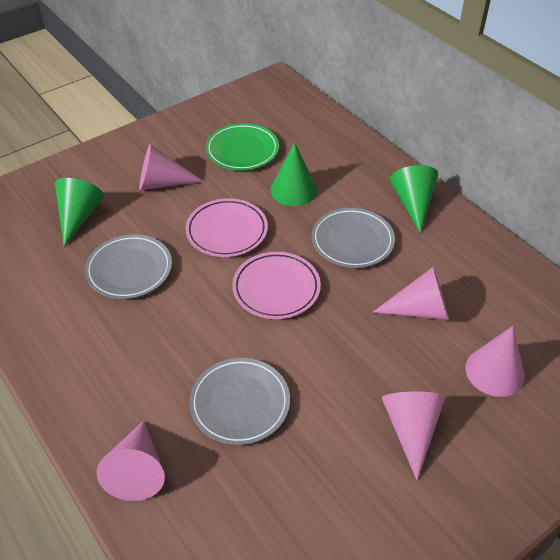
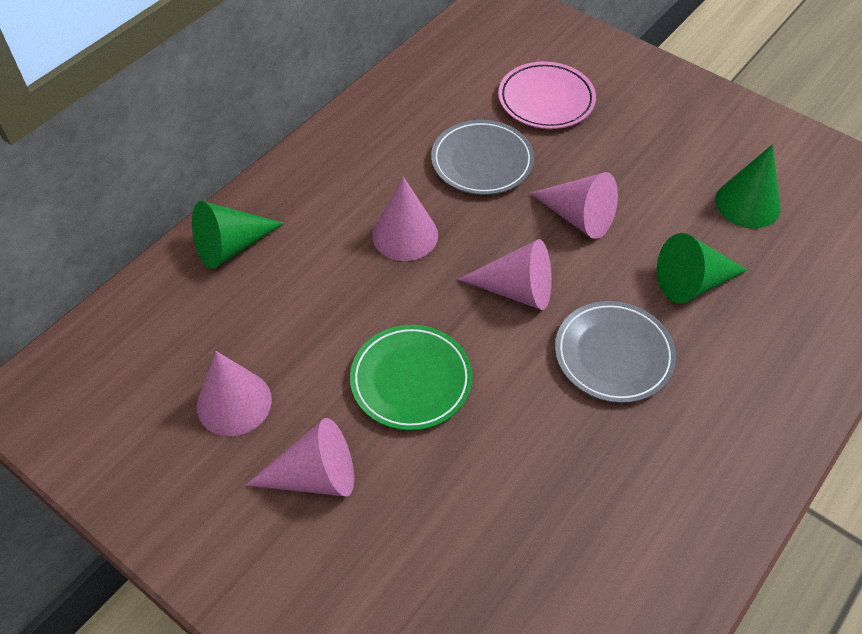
grey plate: [85,234,172,299] [189,358,290,445] [312,208,395,268] = 3 -> [431,120,534,195] [555,301,676,403] = 2
pink plate: [185,198,268,257] [232,252,321,319] = 2 -> [498,61,596,129] = 1

